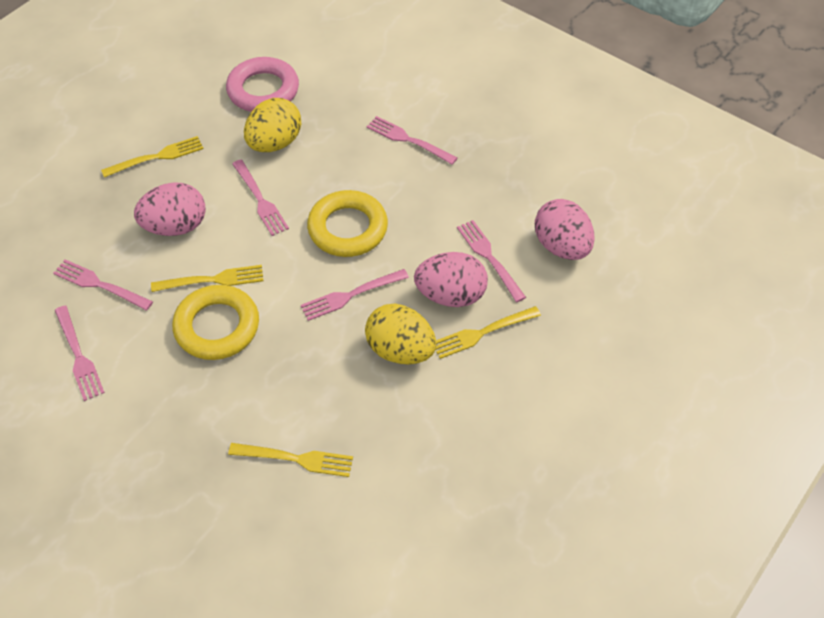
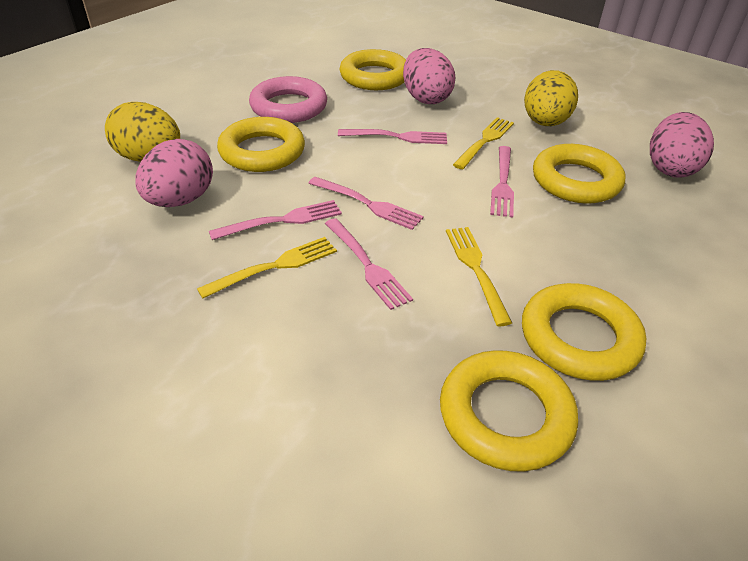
pink fork: [53,259,153,311] [55,306,105,401] [232,160,289,236] [301,269,409,321] [367,116,457,165] [457,220,526,302] = 6 -> [209,200,342,240] [308,177,424,230] [325,218,413,310] [338,129,447,144] [490,146,514,218] = 5
yellow fork: [101,136,203,178] [151,265,263,292] [228,443,353,477] [436,306,541,359] = 4 -> [197,237,337,299] [446,227,512,326] [453,117,514,169] = 3
yellow ring: [172,285,259,360] [307,190,388,257] = 2 -> [217,117,305,172] [340,49,406,90] [440,350,578,472] [522,283,646,381] [533,144,625,204] = 5

